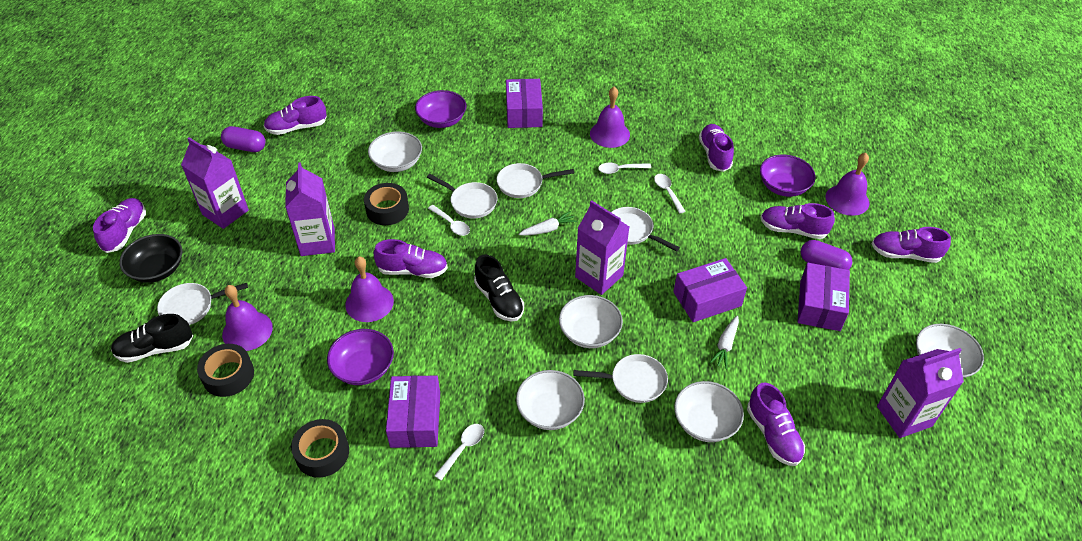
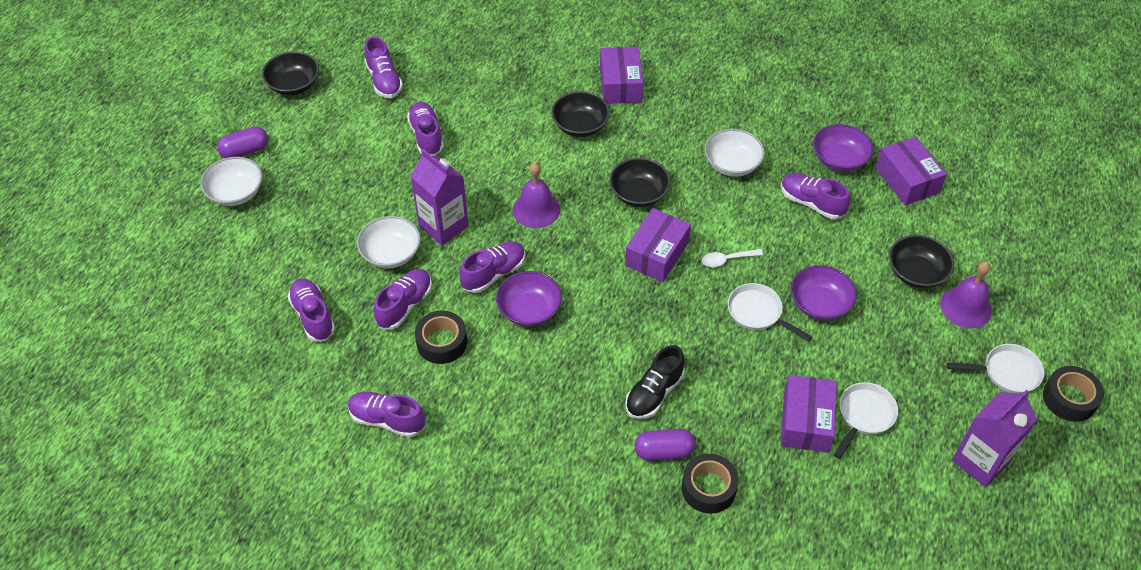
black bowl: [119,234,182,283] = 1 -> [262,51,319,95] [551,91,610,137] [609,158,671,207] [889,235,954,288] = 4
black shoe: [111,314,193,363] [474,254,524,322] = 2 -> [625,345,685,419] = 1
purple bell: [222,285,273,351] [345,257,394,322] [590,87,630,148] [825,153,869,216] = 4 -> [513,162,560,228] [940,261,992,328] = 2
purple carton: [181,137,249,229] [285,162,335,256] [575,200,630,295] [877,348,964,438] = 4 -> [410,149,469,245] [952,390,1037,487] = 2
white bowl: [368,131,422,172] [516,370,585,430] [559,295,623,348] [674,381,744,442] [916,324,984,378] = 5 -> [201,157,262,206] [357,216,421,268] [705,129,765,177] = 3
white carrot: [519,211,577,236] [709,315,739,369] = 2 -> none = 0
white pan: [157,283,248,325] [427,174,498,219] [497,163,574,198] [573,354,668,403] [611,207,680,251] = 5 -> [728,283,812,342] [834,382,898,459] [947,344,1044,394] = 3
white spoon: [428,205,470,236] [434,424,484,481] [598,163,651,174] [654,174,686,214] = 4 -> [702,249,763,267] = 1

